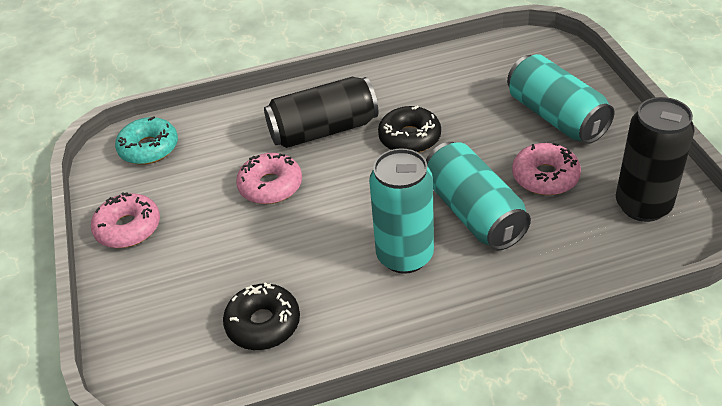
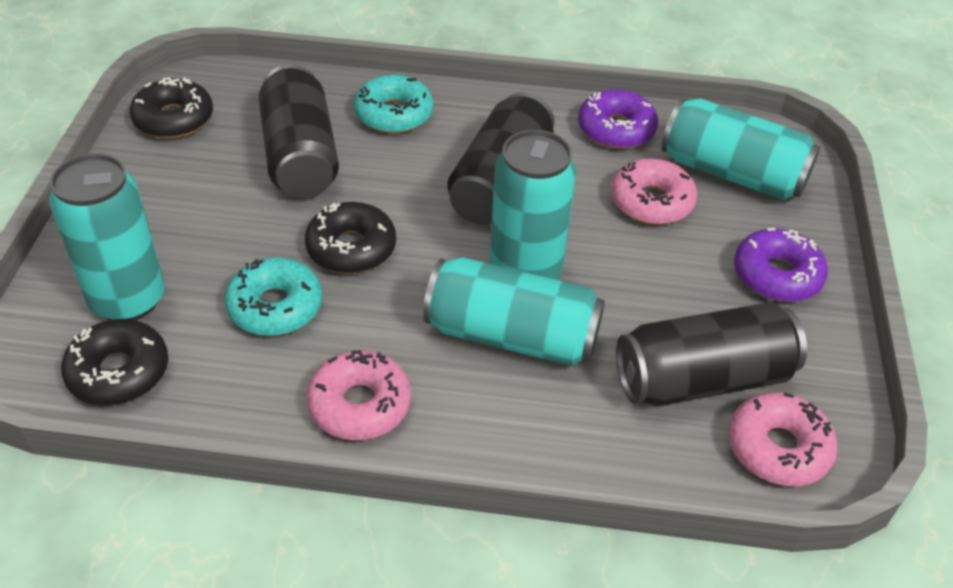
black can: [264,77,378,148] [616,97,695,222] = 2 -> [258,64,339,198] [448,93,554,225] [616,302,807,406] = 3
black donut: [223,282,300,350] [378,105,441,153] = 2 -> [61,319,168,406] [130,77,213,138] [305,202,396,274] = 3
purple donut: none = 0 -> [578,89,658,149] [734,228,828,302] = 2
turquoise can: [369,148,434,274] [426,142,531,250] [507,54,614,144] = 3 -> [49,153,165,320] [423,257,605,367] [489,130,576,280] [661,98,820,200] = 4
turquoise donut: [115,116,178,165] = 1 -> [224,258,322,336] [354,74,433,133] = 2

